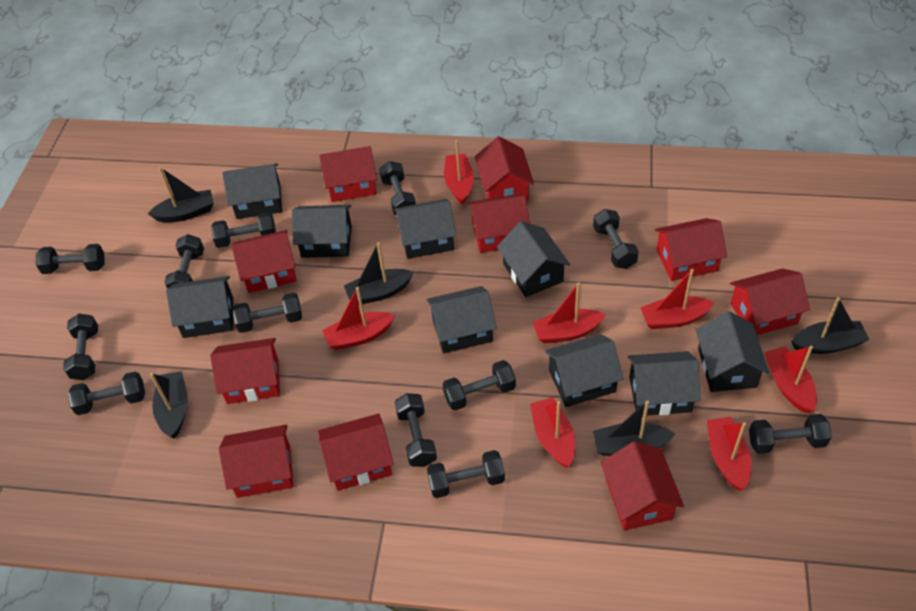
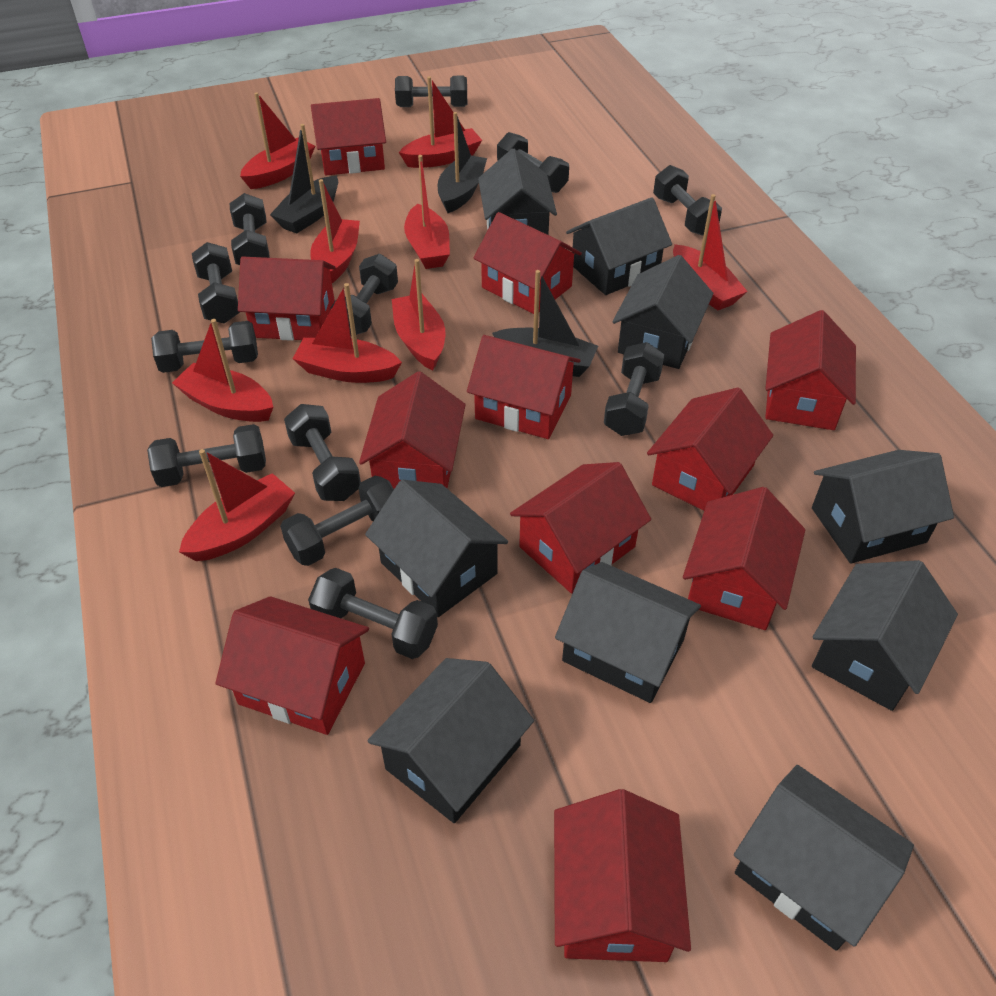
black boat: [148,167,214,223] [150,371,188,439] [344,242,414,305] [593,401,675,456] [791,297,870,354] = 5 -> [270,124,338,234] [438,112,487,213] [492,270,598,377] = 3
red boat: [322,287,395,350] [444,140,474,205] [530,397,575,468] [532,283,606,344] [640,269,715,329] [707,417,751,491] [764,346,817,413] = 7 -> [172,319,273,422] [179,449,295,561] [240,92,315,189] [293,283,402,383] [310,179,360,283] [392,259,445,370] [399,76,482,168] [404,155,450,269] [673,194,748,310] = 9
red house: [210,338,280,404] [219,425,293,498] [232,230,297,293] [318,414,394,491] [319,146,377,202] [468,194,530,253] [475,136,534,201] [601,441,684,531] [655,218,727,281] [730,269,810,335] = 10 -> [215,596,369,735] [238,256,336,341] [311,98,386,175] [359,371,466,489] [467,335,580,439] [473,212,582,314] [510,462,651,594] [554,789,691,962] [647,387,773,511] [683,487,805,630] [765,310,856,430] = 11

